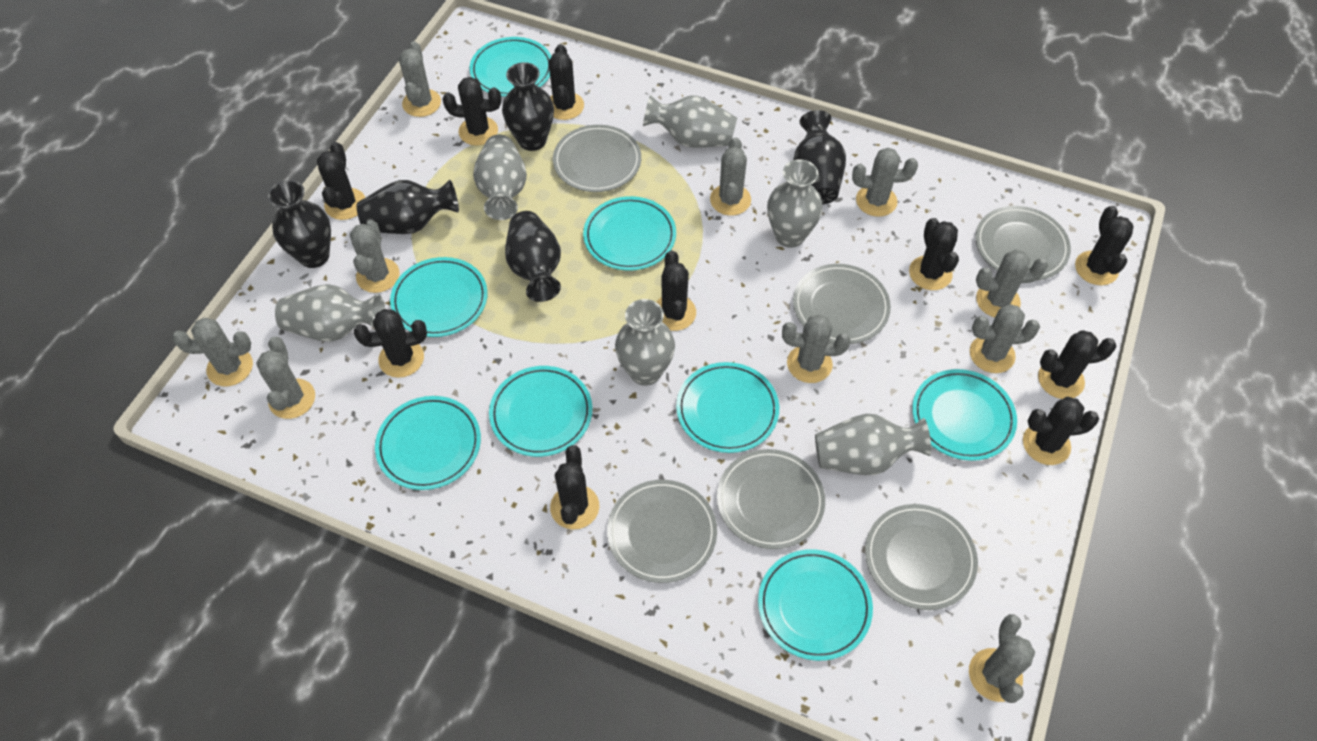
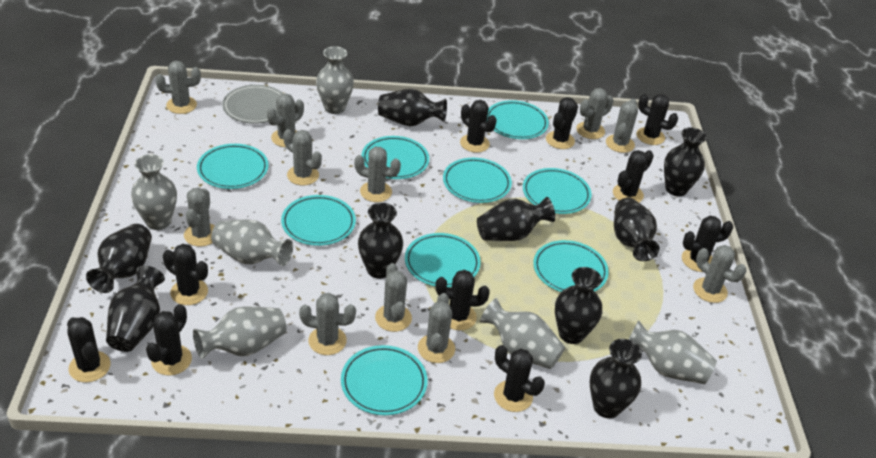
black vase: [268,180,331,268] [357,180,459,234] [502,62,554,151] [505,211,561,302] [793,110,846,204] = 5 -> [86,224,152,293] [106,265,165,352] [358,203,403,279] [378,89,447,126] [477,197,555,241] [555,267,602,344] [590,339,642,418] [614,198,660,261] [664,127,707,196] = 9
grey cactus: [172,318,253,386] [256,337,315,419] [350,220,400,293] [399,41,441,117] [710,138,751,216] [782,314,850,383] [852,148,918,217] [969,614,1035,703] [970,304,1040,373] [976,249,1048,317] = 10 -> [156,61,201,114] [184,187,215,246] [267,93,304,147] [283,129,322,185] [299,293,356,355] [354,147,401,202] [375,263,412,332] [418,293,455,363] [576,88,614,139] [606,99,638,153] [693,245,746,303] = 11
grey plate: [553,125,641,192] [607,480,717,583] [717,449,825,549] [793,264,891,344] [865,504,978,610] [975,206,1071,280] = 6 -> [222,85,284,124] = 1
turquoise plate: [375,396,481,490] [390,257,488,337] [470,37,551,97] [489,366,593,457] [583,196,676,270] [676,362,779,453] [758,549,873,661] [912,369,1017,461] = 8 -> [197,144,268,189] [281,195,356,246] [341,345,428,415] [362,136,429,179] [405,233,481,288] [443,158,512,203] [487,100,549,139] [523,168,592,214] [533,240,609,292] = 9

